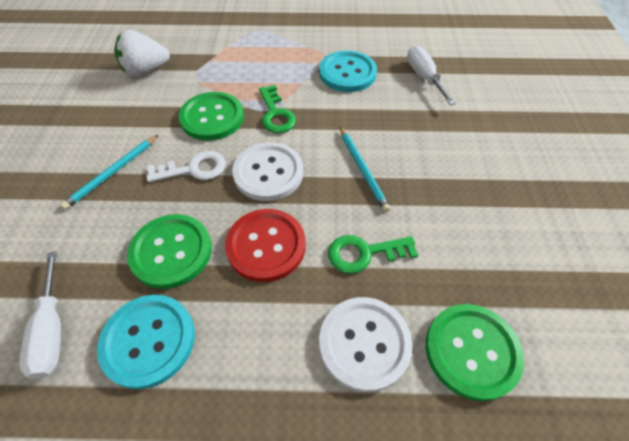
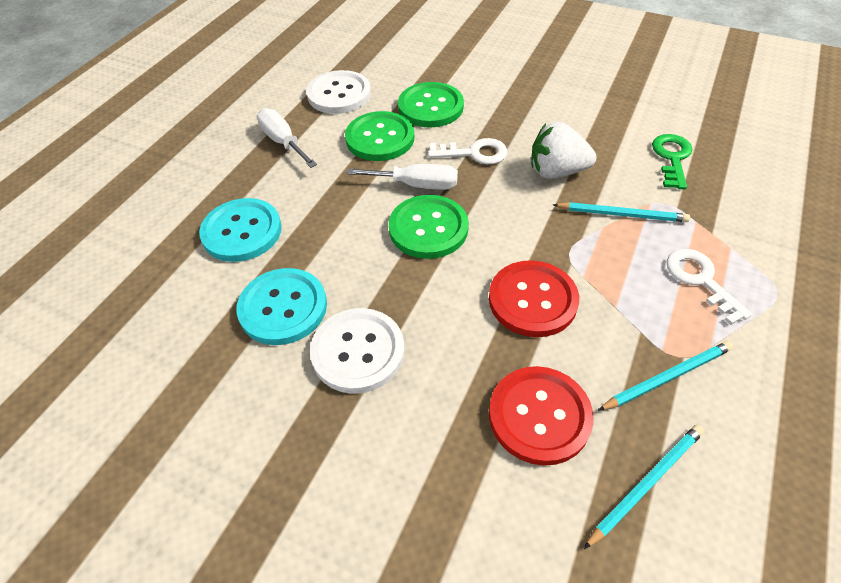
green key: [259,85,296,133] [328,235,418,274] = 2 -> [652,134,692,189] = 1
red button: [225,209,306,282] = 1 -> [489,260,579,337] [489,366,594,466] = 2
turquoise pencil: [60,135,158,210] [340,127,390,212] = 2 -> [553,202,690,222] [584,425,704,549] [598,341,733,411] = 3
white key: [147,151,226,182] = 1 -> [428,138,508,164] [666,249,752,325] = 2

